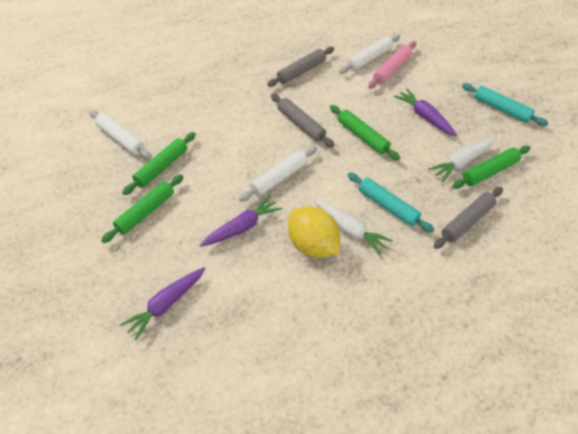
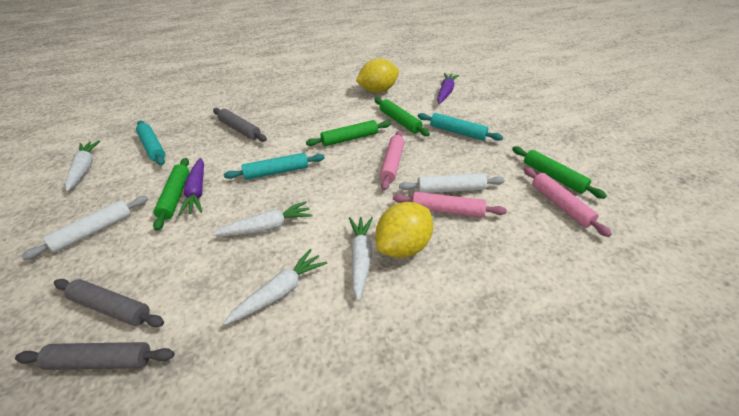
pink rolling pin: [368,41,416,89] = 1 -> [380,130,404,191] [393,192,507,217] [523,167,612,237] = 3
purple carrot: [120,267,205,340] [200,195,282,247] [394,88,457,136] = 3 -> [178,158,204,216] [437,73,459,104] = 2
turquoise rolling pin: [348,172,434,233] [462,83,548,126] = 2 -> [136,120,165,166] [224,153,325,180] [418,113,503,141] = 3
white carrot: [314,200,393,255] [428,139,495,182] = 2 -> [65,140,100,191] [212,201,312,236] [224,249,327,325] [349,217,373,301] = 4
white rolling pin: [89,110,152,159] [239,146,317,202] [339,35,400,74] = 3 -> [21,196,148,260] [399,173,505,193] = 2
yellow lemon: [288,207,340,258] = 1 -> [356,58,399,93] [376,202,433,258] = 2

